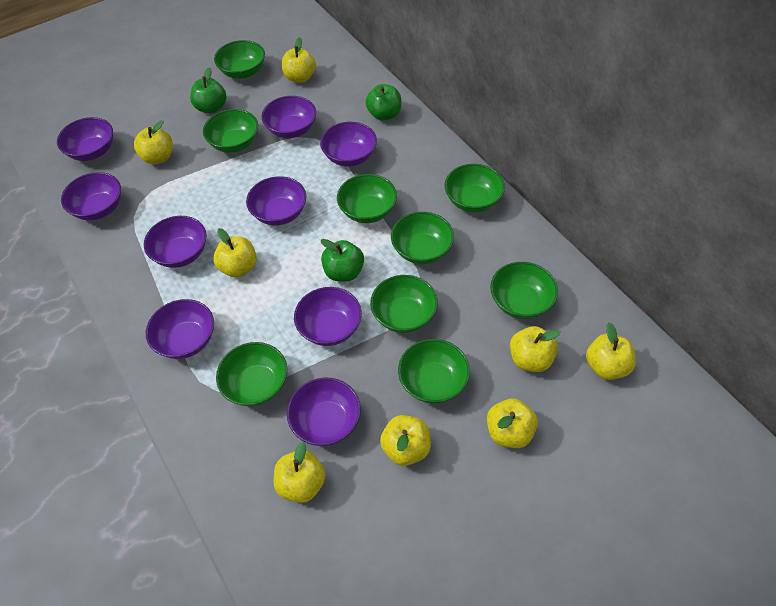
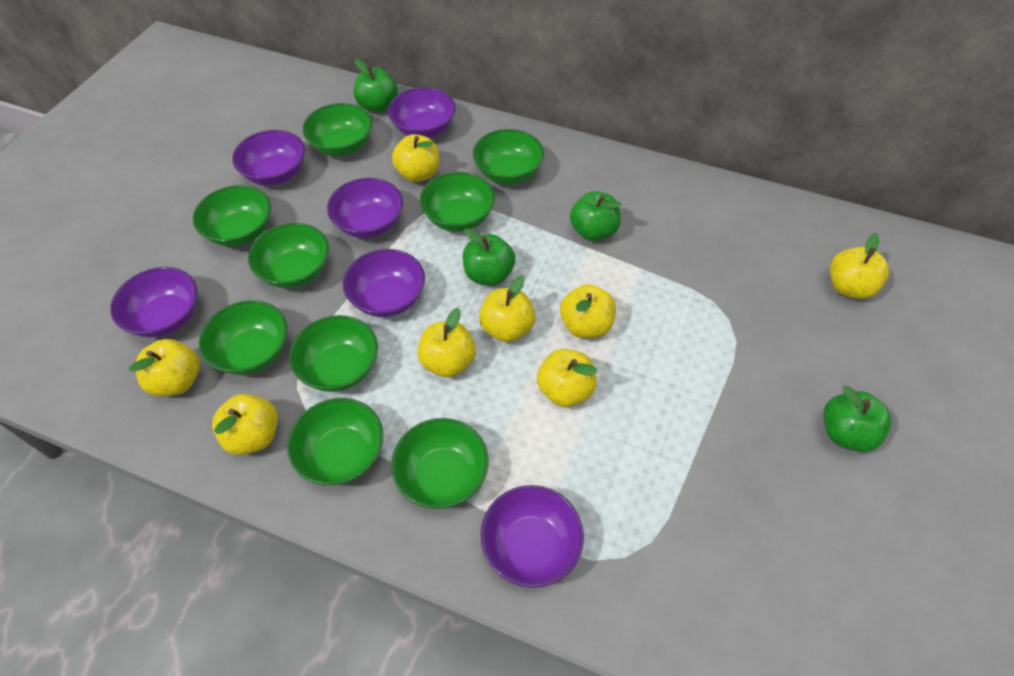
green apple: [190,67,226,114] [321,239,364,282] [366,84,401,121] = 3 -> [354,59,398,113] [463,228,516,286] [570,191,622,241] [823,386,892,452] = 4
purple bowl: [57,117,113,161] [61,172,121,220] [144,216,206,268] [146,299,214,359] [246,176,306,225] [261,96,316,138] [287,378,361,446] [294,287,362,346] [320,122,377,167] = 9 -> [110,267,198,338] [232,130,305,185] [327,178,403,238] [343,249,425,317] [388,87,456,138] [480,485,584,588] = 6

